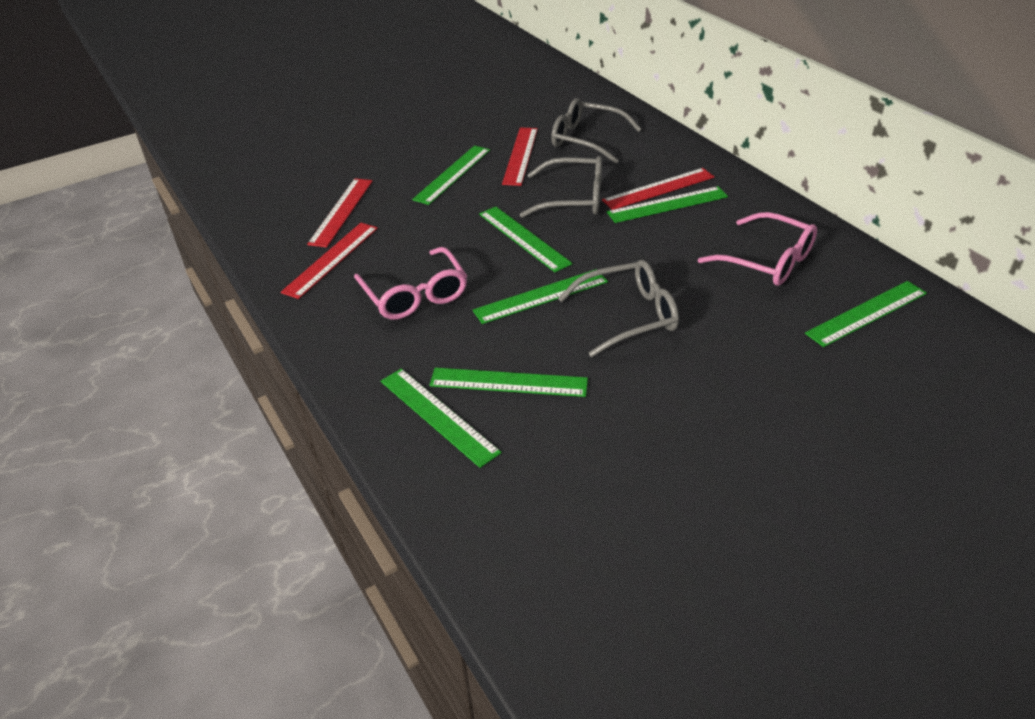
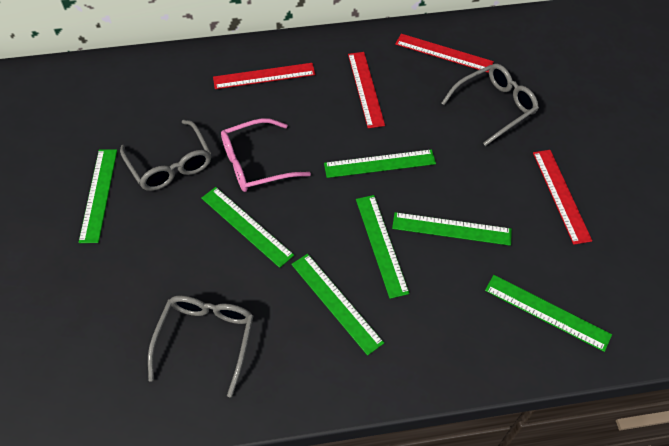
pink glasses: [354,247,467,320] [698,212,817,286] = 2 -> [221,118,311,192] = 1

